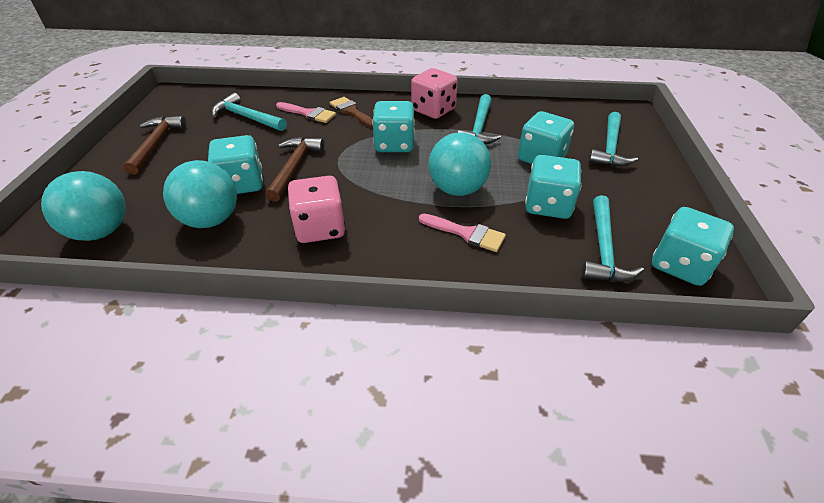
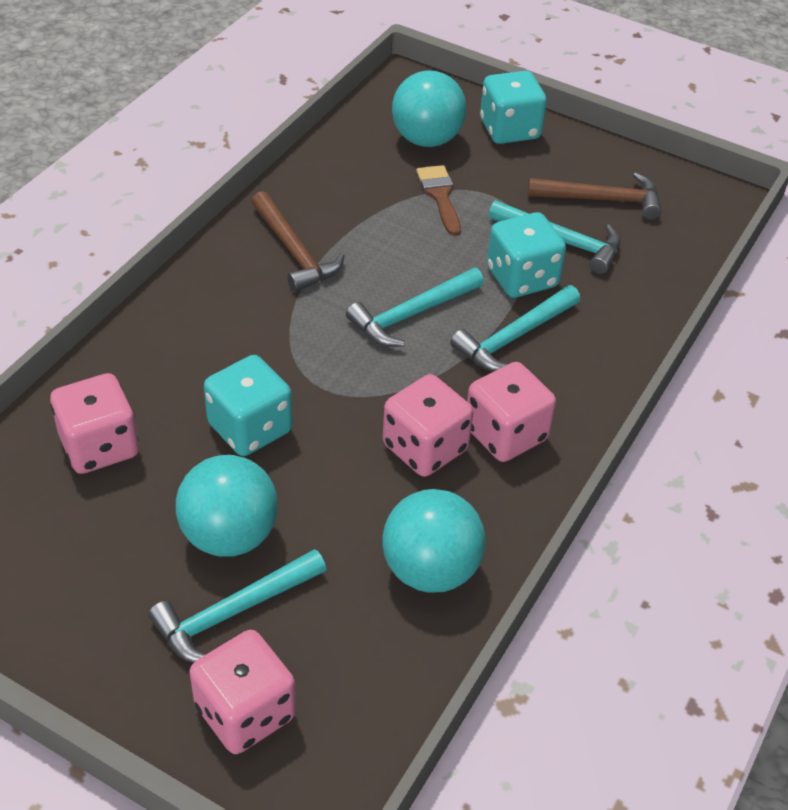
pink brush: [276,102,336,123] [419,214,506,252] = 2 -> none = 0
pink dice: [288,176,345,243] [411,68,458,119] = 2 -> [50,373,139,474] [189,630,296,754] [383,374,473,477] [467,362,556,462] = 4
turquoise dice: [208,135,263,194] [372,101,415,152] [518,111,574,164] [525,155,581,219] [652,207,734,286] = 5 -> [204,355,293,456] [480,71,547,144] [487,212,566,298] = 3

